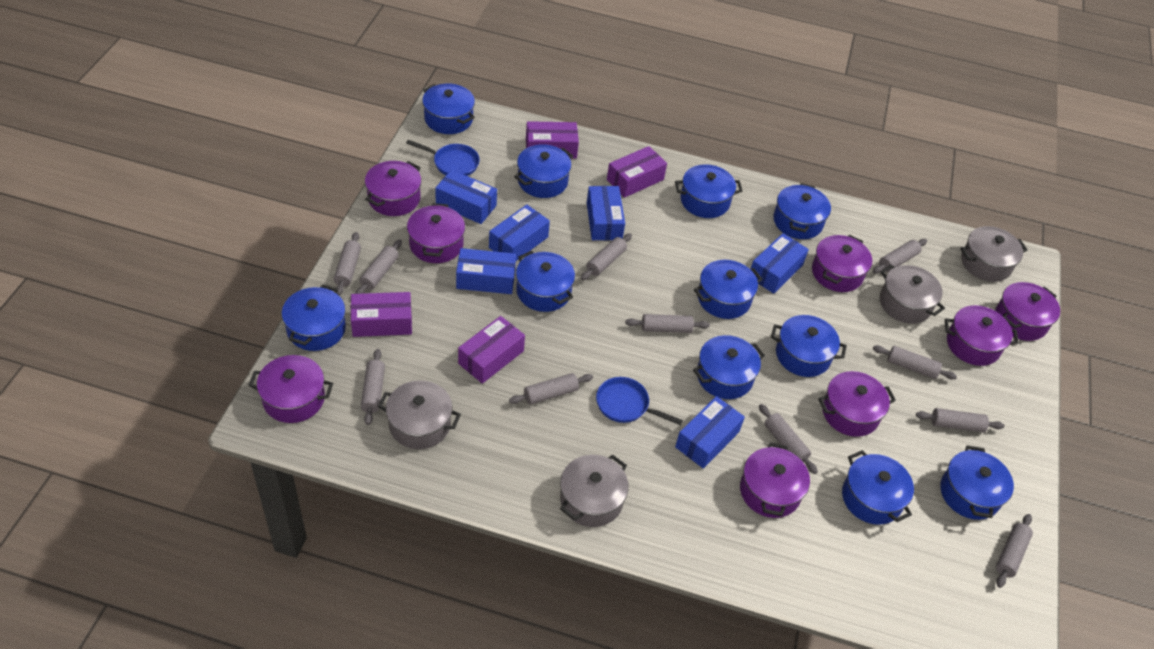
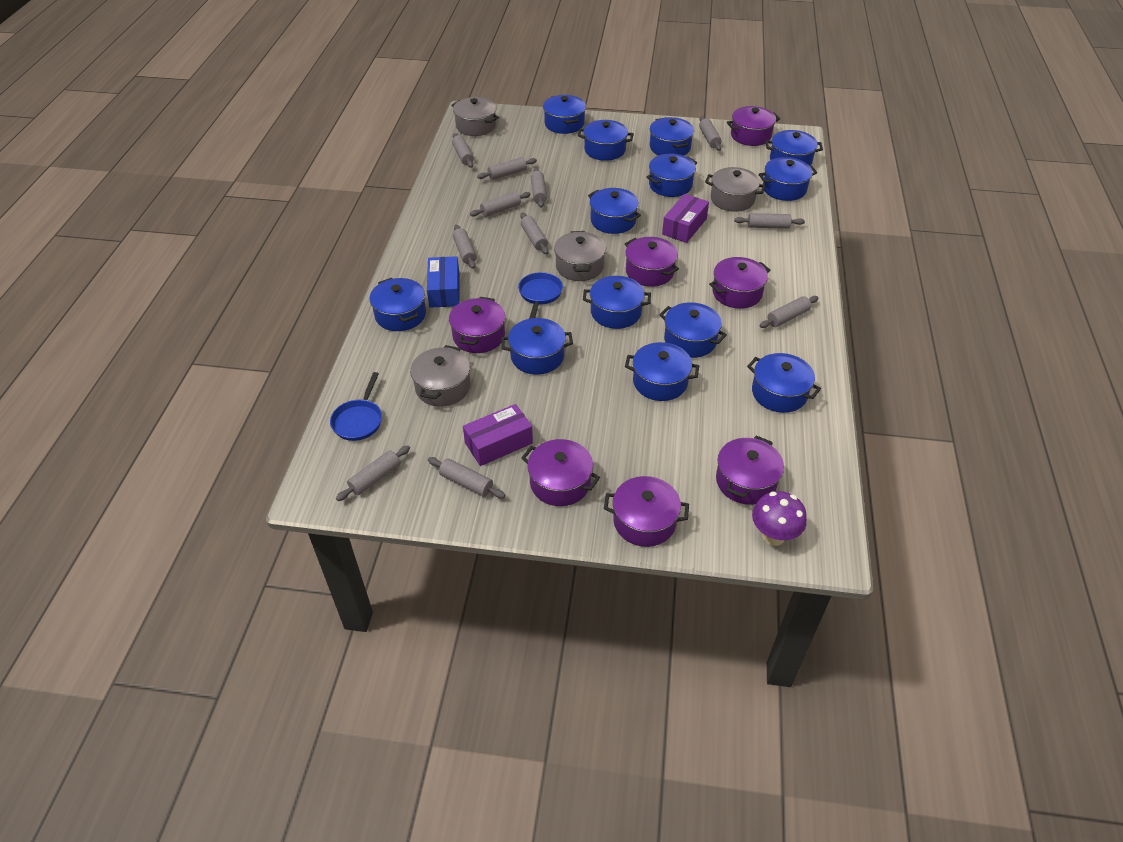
blue box: [435,170,497,224] [456,248,516,294] [489,205,550,261] [587,186,625,240] [675,396,745,469] [751,233,809,294] = 6 -> [427,256,459,308] = 1
blue pot: [282,284,346,351] [422,84,475,134] [514,144,573,198] [516,250,575,312] [675,164,743,218] [693,335,765,399] [694,260,762,319] [771,315,847,377] [773,183,831,239] [842,450,914,525] [940,446,1014,520] = 11 -> [370,278,426,331] [501,318,573,375] [543,95,586,134] [578,120,634,161] [583,276,651,329] [588,188,641,234] [625,342,699,401] [646,154,697,197] [650,117,694,156] [659,302,727,358] [747,353,821,413] [759,157,817,201] [765,130,823,165] = 13
purple box: [351,292,412,337] [458,316,525,384] [526,121,579,159] [607,146,667,198] = 4 -> [463,404,533,466] [662,194,709,243] = 2
purple mushroom: none = 0 -> [752,491,807,546] = 1
purple pot: [248,355,333,423] [365,161,422,216] [407,203,465,263] [740,443,810,518] [812,235,872,292] [818,371,896,437] [945,305,1019,366] [995,282,1060,341] = 8 -> [449,297,505,353] [521,439,600,506] [604,476,689,547] [625,237,679,287] [709,257,770,309] [716,436,784,505] [727,106,780,146] = 7

